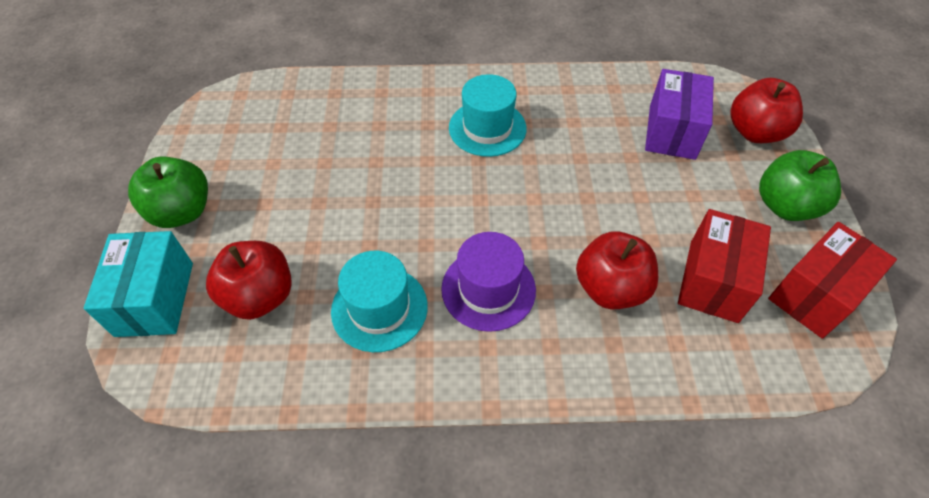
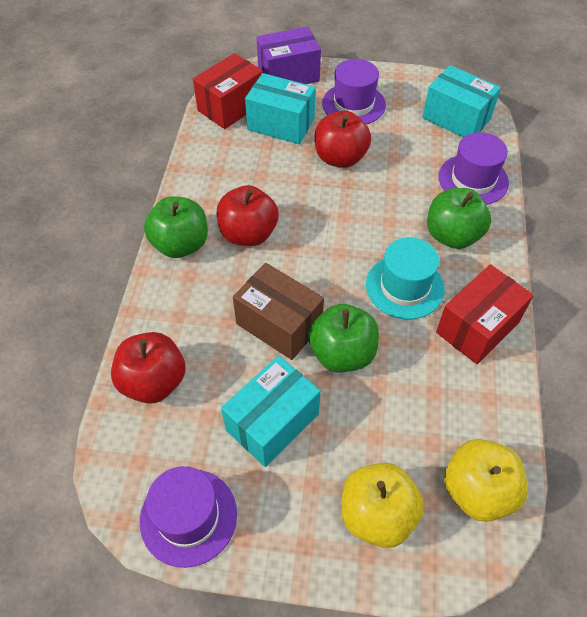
brown box: none = 0 -> [233,263,324,360] = 1
green apple: [128,156,208,228] [759,150,841,221] = 2 -> [144,196,208,258] [308,304,379,372] [427,188,491,249] = 3
purple hat: [441,232,536,332] = 1 -> [140,466,237,568] [322,59,386,124] [438,132,509,205] = 3
turquoise box: [84,231,193,337] = 1 -> [221,356,321,467] [245,73,316,144] [422,65,501,137] = 3
turquoise hat: [331,251,428,352] [449,74,527,157] = 2 -> [366,237,445,319] = 1
yellow apple: none = 0 -> [342,463,424,548] [444,439,528,522] = 2

